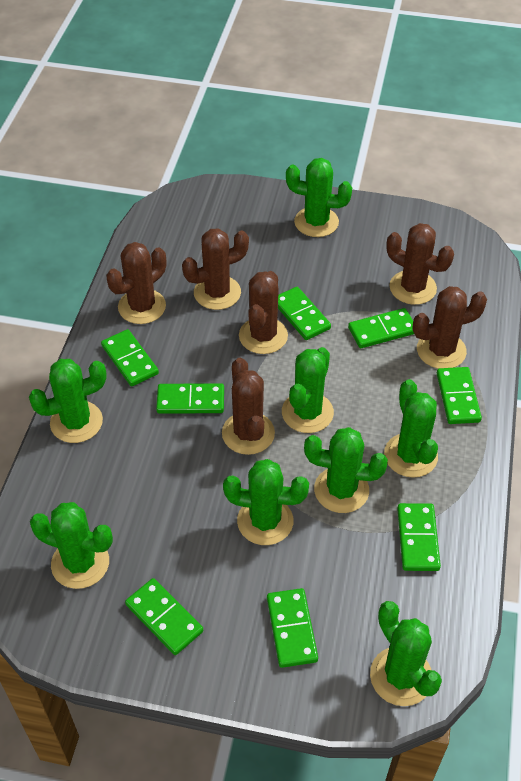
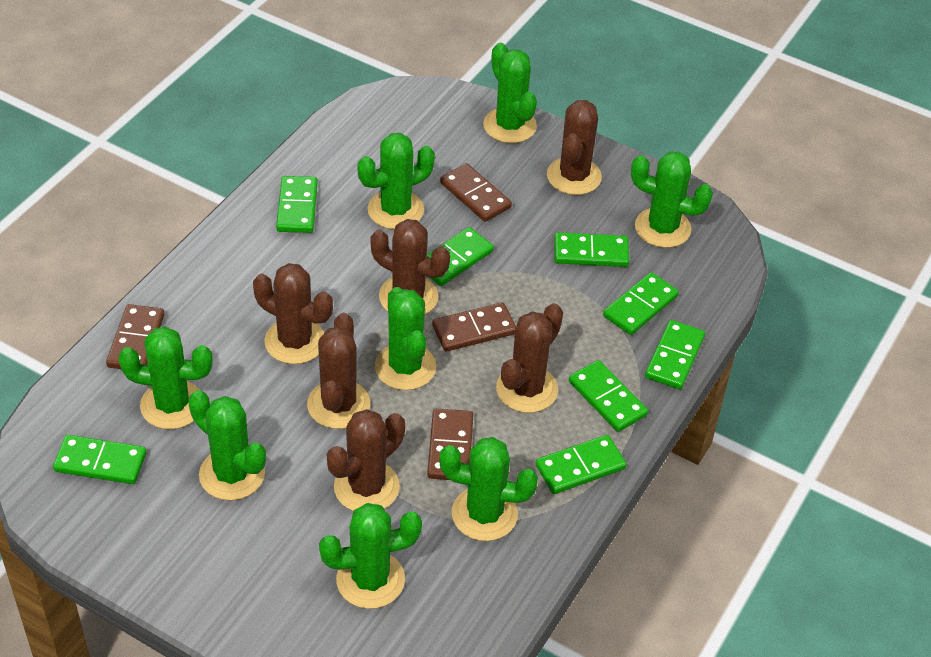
brown domino: none = 0 -> [106,304,165,369] [427,409,473,480] [432,302,516,352] [440,163,512,222] = 4

